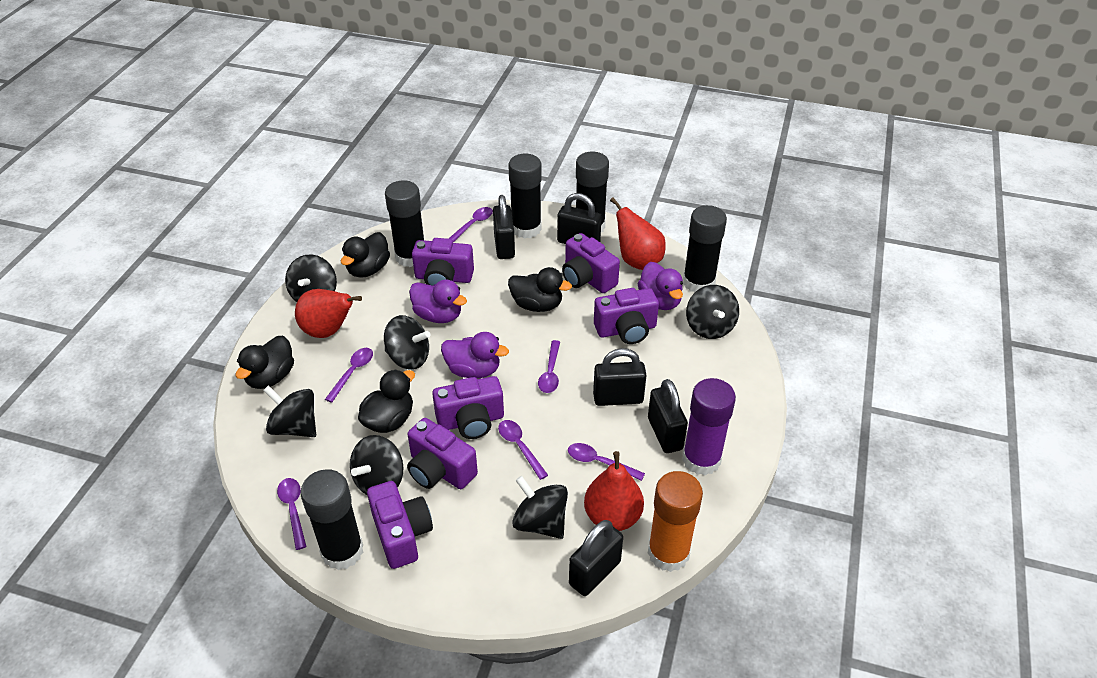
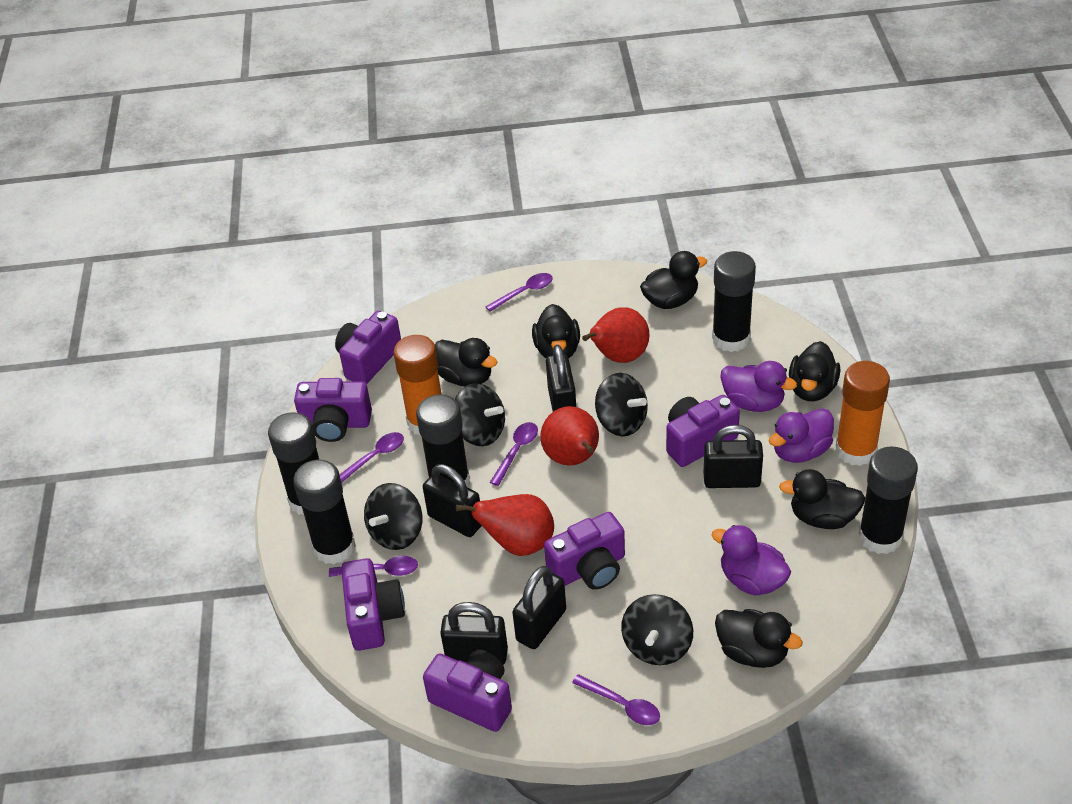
black duck: [236,336,294,389] [341,232,390,278] [358,369,415,433] [508,267,572,312] = 4 -> [435,338,497,387] [532,304,580,358] [640,251,707,309] [715,609,803,668] [779,469,865,529] [789,341,841,401] = 6
black spinning top: [263,385,316,437] [285,255,337,302] [350,435,403,495] [384,315,430,370] [512,476,568,539] [686,285,739,339] = 6 -> [364,483,423,550] [455,383,505,446] [595,373,648,436] [621,594,693,665] = 4
orange glue stick: [648,471,703,572] = 1 -> [393,335,442,436] [836,361,890,466] = 2
purple glue stick: [682,378,736,475] = 1 -> none = 0
purple spoon: [277,478,307,550] [325,348,373,403] [448,207,493,242] [498,420,548,480] [538,340,560,393] [568,443,645,481] = 6 -> [329,556,418,577] [339,432,404,483] [485,273,553,312] [490,422,538,486] [572,674,660,725] = 5

